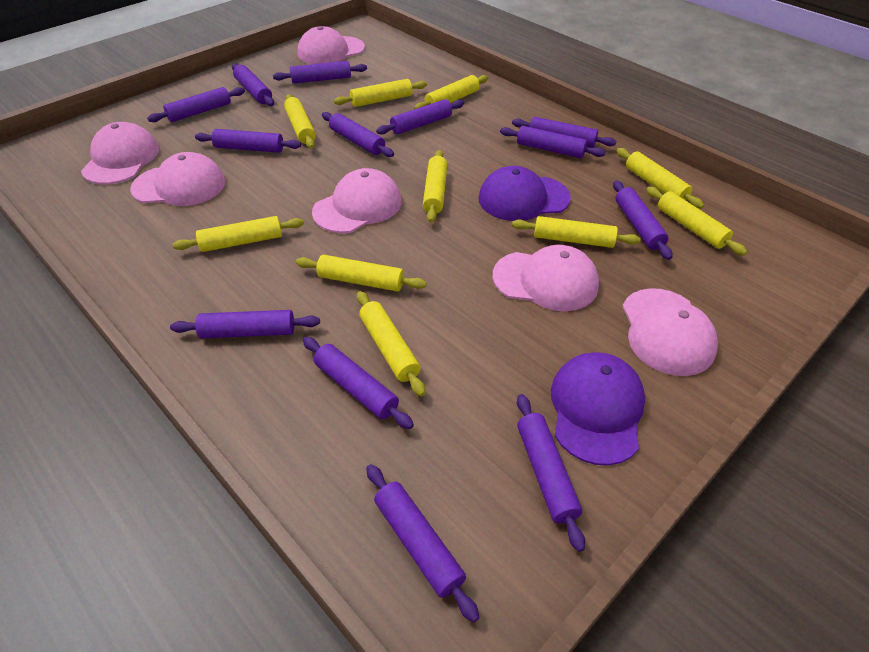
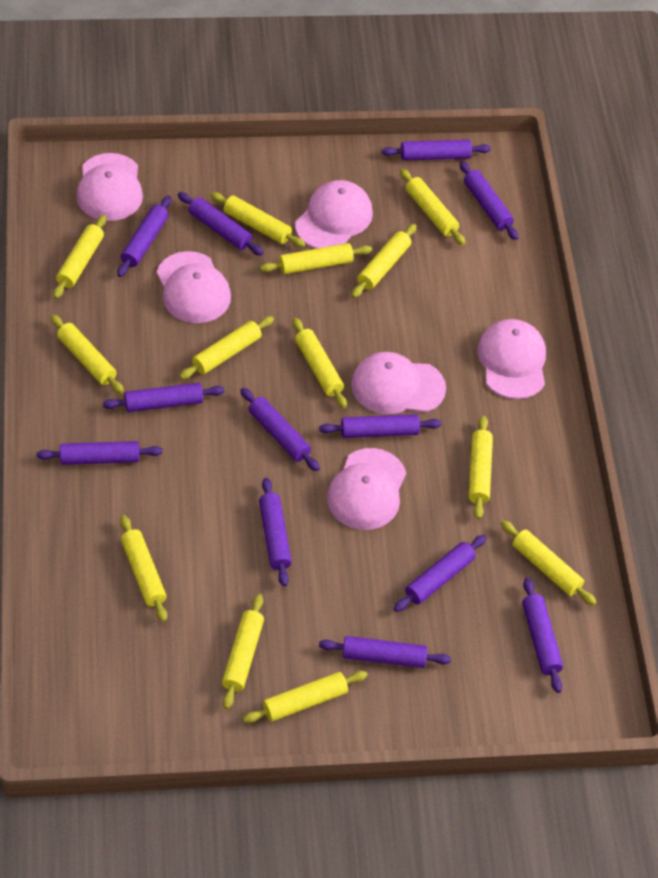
purple cap: [478,166,571,221] [551,352,645,466] = 2 -> none = 0
purple rolling pin: [147,87,245,122] [170,310,320,338] [195,129,301,153] [232,63,274,106] [273,61,367,84] [303,337,414,429] [322,112,394,157] [366,464,479,622] [376,99,464,135] [500,126,606,158] [512,117,617,148] [517,394,585,552] [613,181,673,260] = 13 -> [37,441,163,465] [102,383,225,412] [117,196,171,277] [178,192,264,256] [240,388,320,471] [259,478,292,587] [319,414,441,438] [319,636,451,668] [381,140,491,161] [394,535,486,612] [460,161,518,240] [522,578,563,693] = 12
yellow rolling pin: [173,216,304,252] [284,94,316,149] [296,255,427,292] [334,79,427,107] [357,291,425,396] [414,75,488,109] [423,150,447,223] [512,216,641,248] [616,148,704,209] [646,187,747,255] = 10 -> [50,314,124,394] [53,215,107,299] [120,515,167,622] [179,316,274,379] [210,192,306,247] [222,594,264,709] [243,671,368,723] [260,243,372,274] [292,318,347,408] [351,224,417,298] [400,169,466,245] [469,416,493,519] [501,520,597,606] = 13

